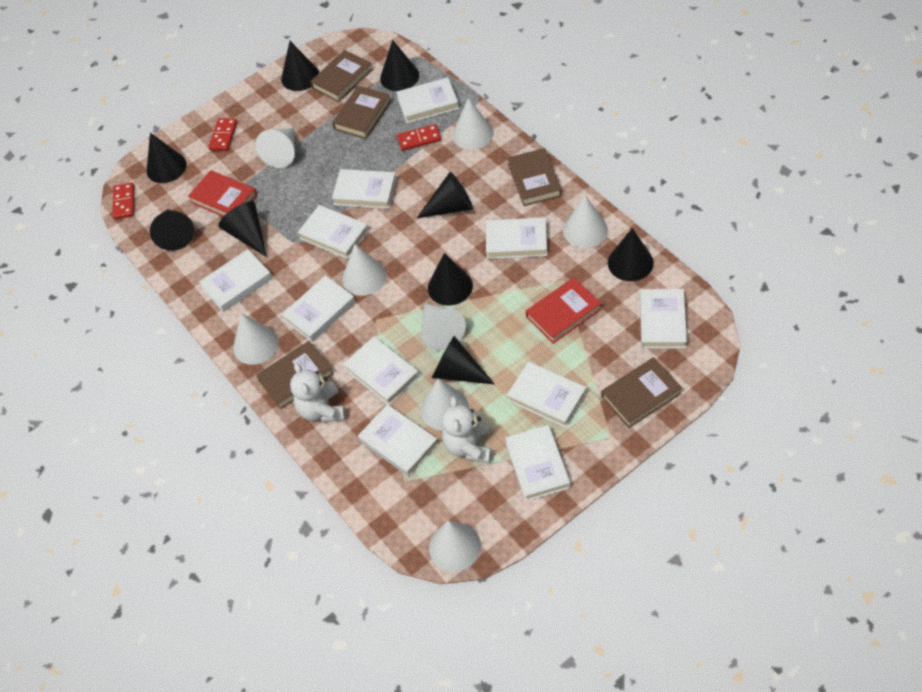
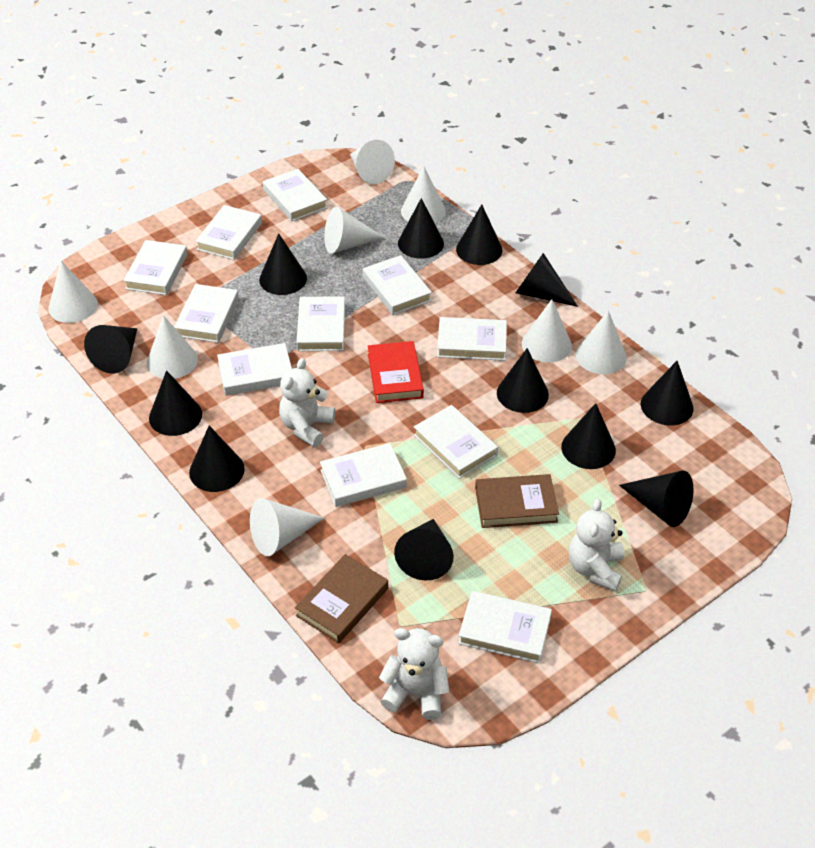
black cone: [146,133,187,183] [150,209,194,251] [218,201,267,257] [281,41,319,91] [380,40,419,91] [417,172,473,218] [428,253,473,306] [432,336,495,385] [608,228,654,281] = 9 -> [84,325,137,374] [149,370,202,436] [189,425,245,492] [259,233,307,295] [394,519,454,581] [398,198,444,259] [456,204,503,265] [497,348,549,413] [516,253,578,307] [561,403,616,469] [619,471,694,527] [641,361,694,425] = 12
brown book: [256,341,334,409] [310,50,373,102] [332,86,391,139] [508,148,562,206] [601,357,682,428] = 5 -> [295,554,388,643] [475,474,559,528] = 2
red book: [188,170,257,217] [526,277,602,344] = 2 -> [368,341,424,403] = 1
red domino: [112,183,134,219] [208,118,238,151] [397,124,441,151] = 3 -> none = 0
white teddy bear: [290,363,345,423] [442,396,492,463] = 2 -> [279,358,335,447] [379,628,449,720] [569,498,624,592] = 3

